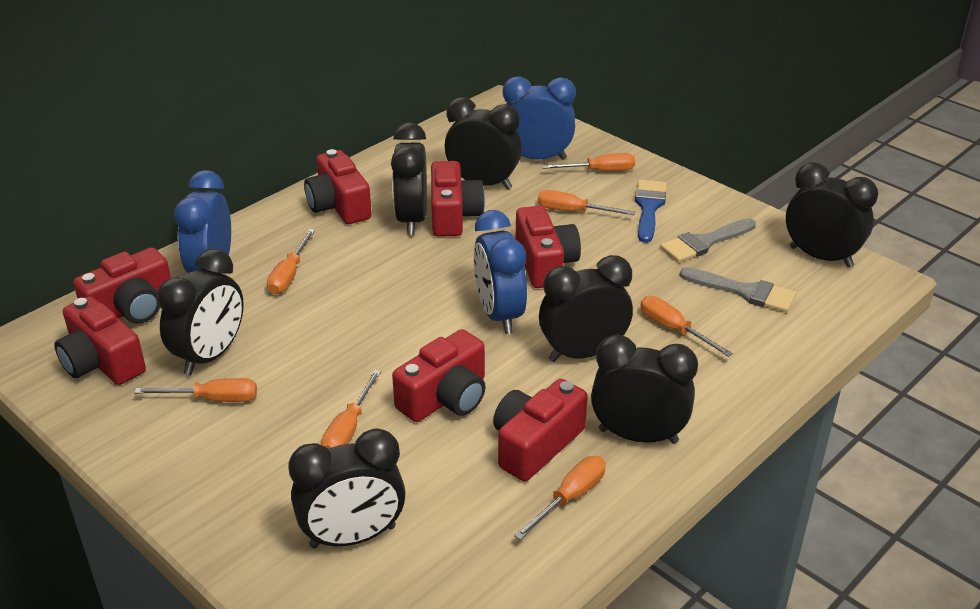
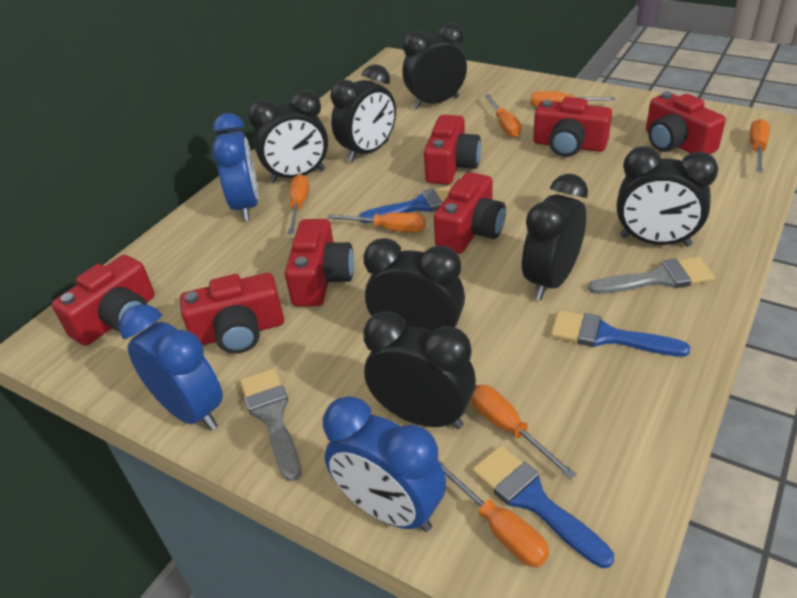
blue brush: [635,180,667,243] = 1 -> [359,185,453,223] [472,445,614,568] [551,310,690,357] = 3

